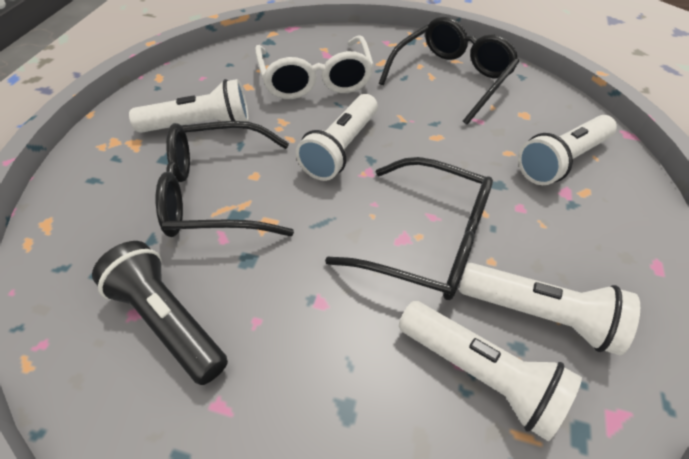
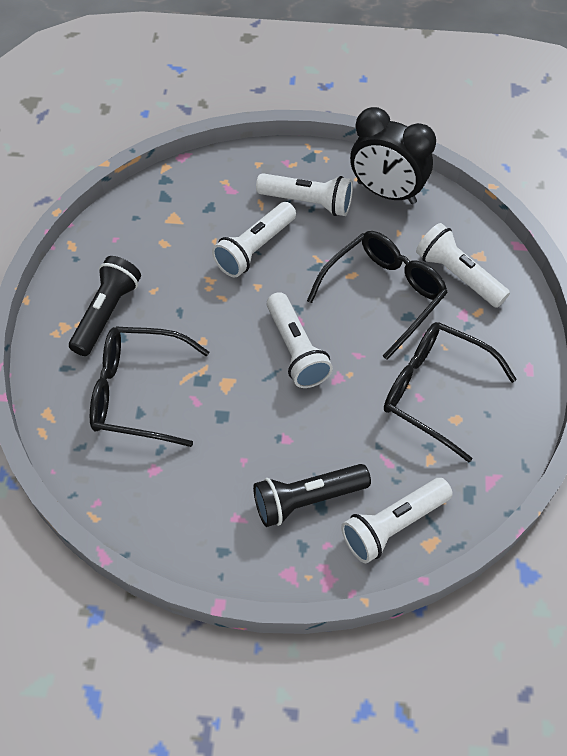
black clock: none = 0 -> [350,107,436,204] = 1
black flashlight: [92,241,228,385] = 1 -> [69,256,141,356] [253,464,371,527] = 2
white glasses: [255,35,374,99] = 1 -> none = 0

